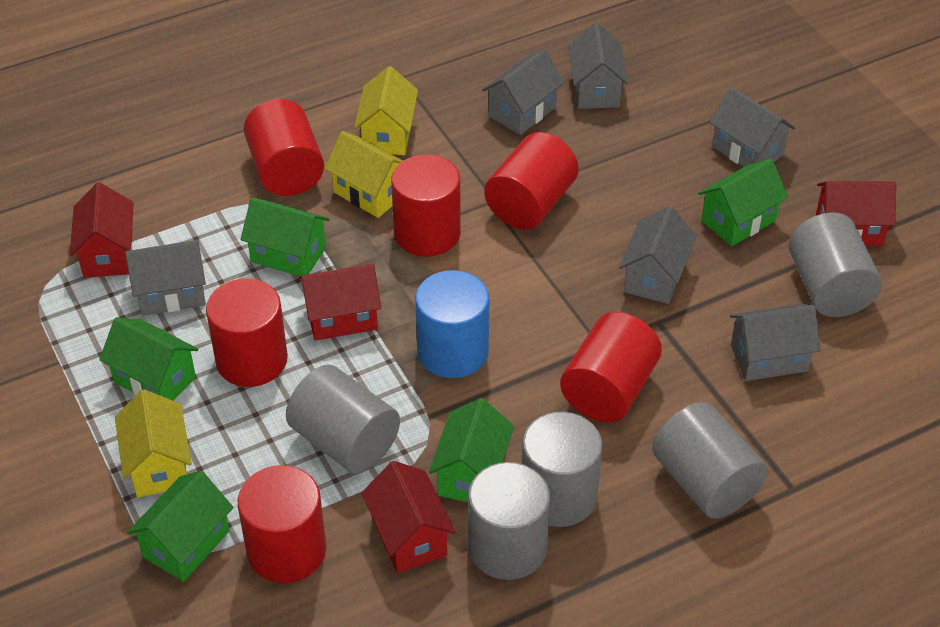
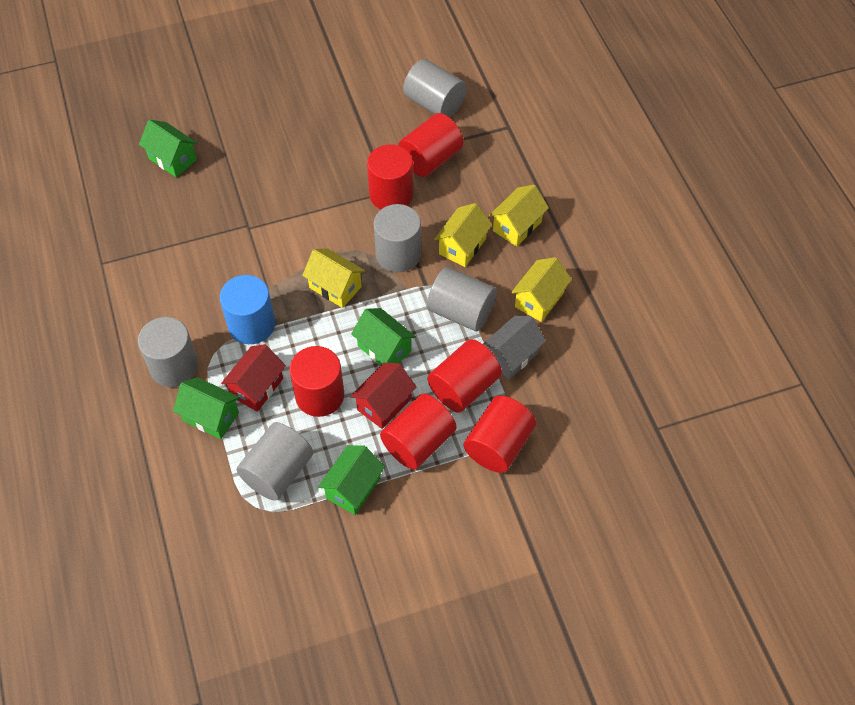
green house: [99,317,198,401] [127,471,234,582] [241,197,329,276] [429,398,514,502] [698,159,788,246] = 5 -> [139,120,197,177] [173,377,240,439] [318,445,385,515] [351,308,416,365] = 4
grey house: [125,240,206,316] [482,49,565,135] [568,23,628,109] [619,206,697,304] [709,87,795,167] [730,304,821,381] = 6 -> [483,316,546,380] = 1
red house: [70,182,134,278] [299,264,381,341] [361,461,456,573] [816,181,896,246] = 4 -> [221,344,286,412] [350,363,416,429] = 2
yellow house: [115,389,192,497] [324,131,403,218] [354,66,418,155] = 3 -> [302,248,365,308] [434,203,492,267] [489,185,549,247] [511,257,572,322] = 4

